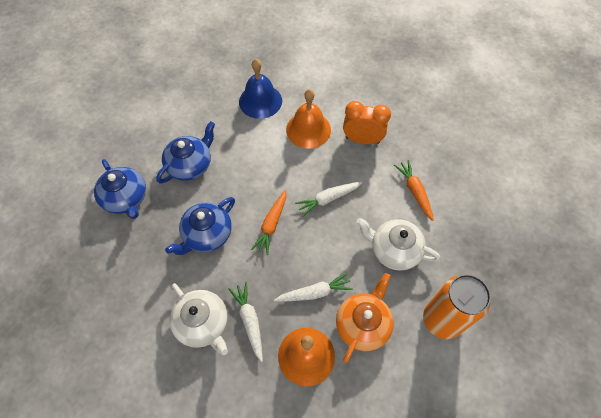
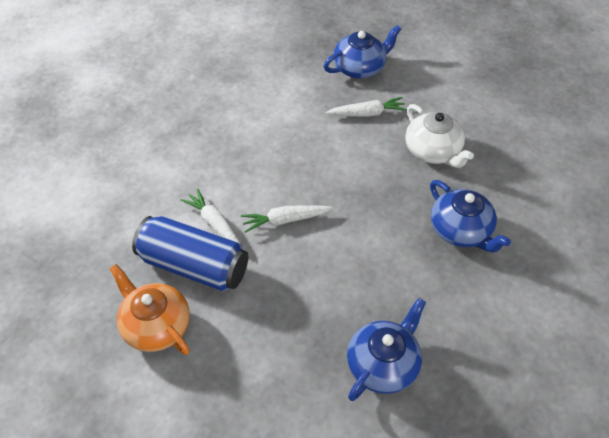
blue bell: [239,59,282,119] = 1 -> none = 0
blue can: none = 0 -> [132,216,248,291] = 1
orange bell: [278,328,335,386] [286,89,331,148] = 2 -> none = 0
orange can: [423,274,491,339] = 1 -> none = 0
orange carrot: [251,190,286,255] [394,160,434,221] = 2 -> none = 0
orange clock: [343,101,391,144] = 1 -> none = 0
white teapot: [170,283,228,355] [357,218,440,271] = 2 -> [405,104,474,168] = 1

